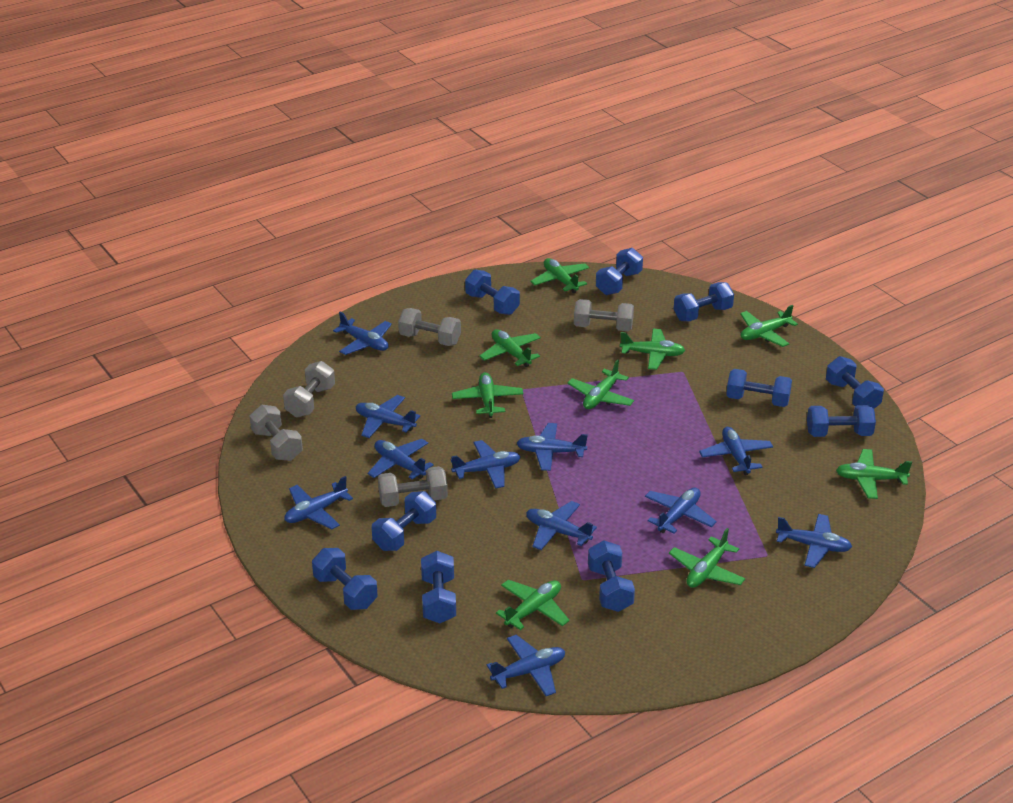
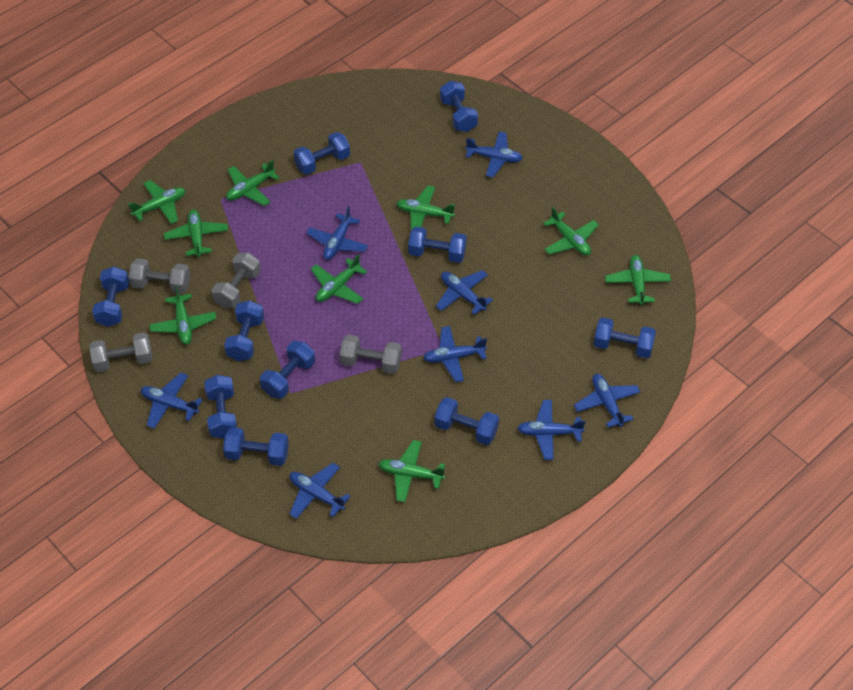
blue plane: [284,476,353,530] [333,312,392,355] [356,395,420,438] [368,439,434,479] [451,440,521,489] [487,635,565,696] [517,423,588,471] [526,501,597,550] [645,488,717,534] [699,427,773,475] [776,514,852,568] = 11 -> [141,373,203,429] [289,463,351,519] [306,206,368,260] [423,326,487,382] [436,270,493,315] [466,132,523,177] [517,400,585,460] [574,374,640,428] = 8
grey dumbbell: [250,405,303,461] [283,361,335,418] [378,466,448,507] [398,308,461,346] [574,299,634,331] = 5 -> [89,332,152,372] [129,258,190,294] [212,253,261,308] [340,334,402,374] = 4

